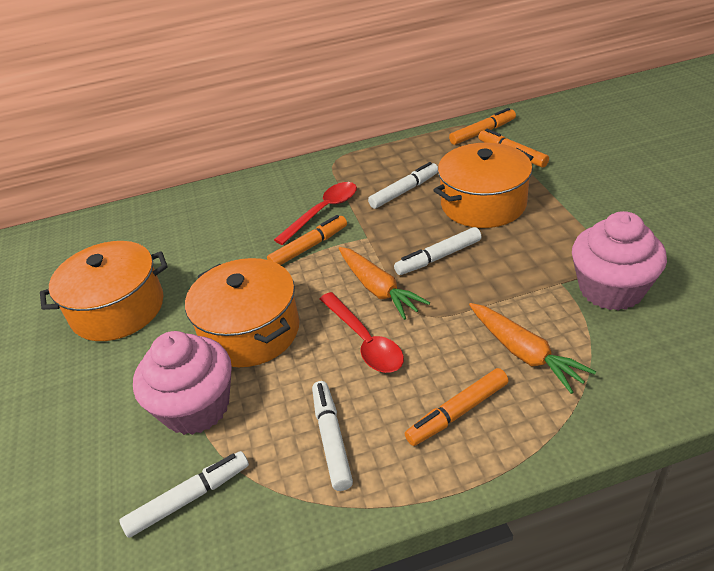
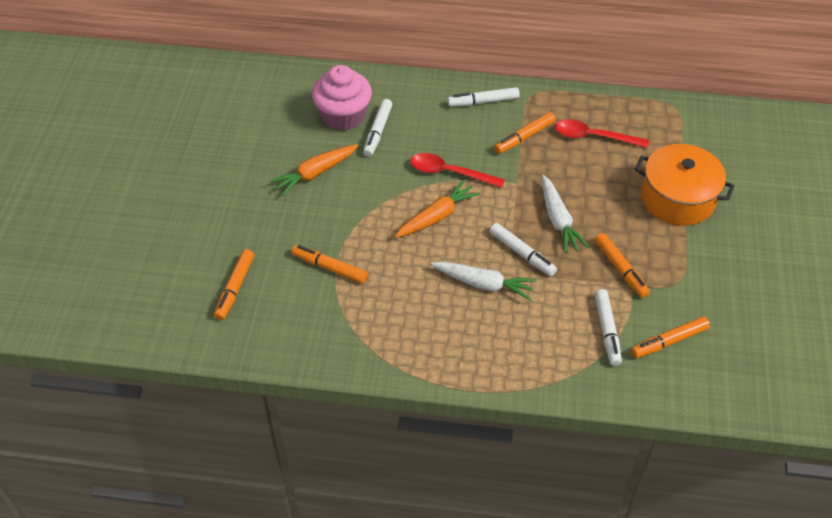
orange marker: [267,215,347,265] [405,368,508,446] [449,108,516,145] [479,129,549,168] = 4 -> [214,249,254,320] [292,245,368,284] [494,112,556,154] [595,233,650,298] [631,317,710,358] = 5
orange pot: [40,241,168,341] [185,258,299,367] [433,142,533,228] = 3 -> [635,144,735,226] = 1
pink cupcake: [133,331,232,435] [572,211,667,310] = 2 -> [312,65,372,131] = 1
white carrot: none = 0 -> [431,261,537,300] [542,175,589,253] = 2

